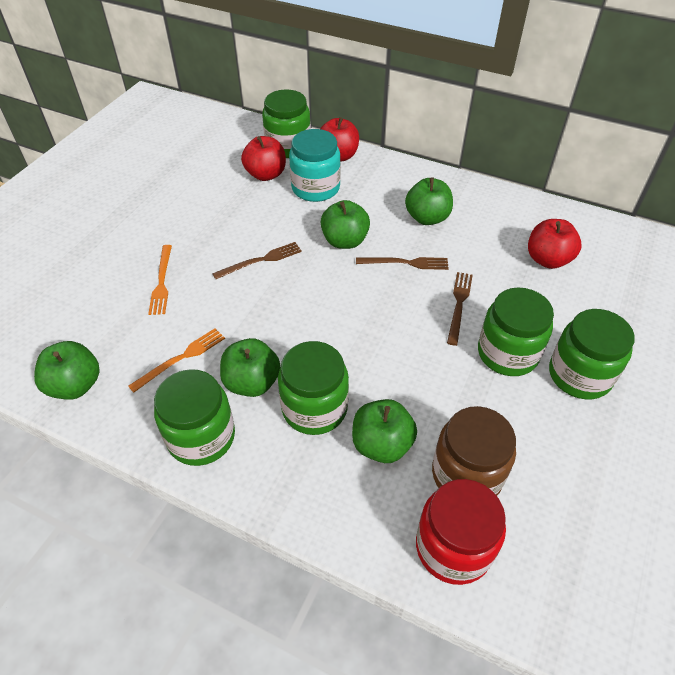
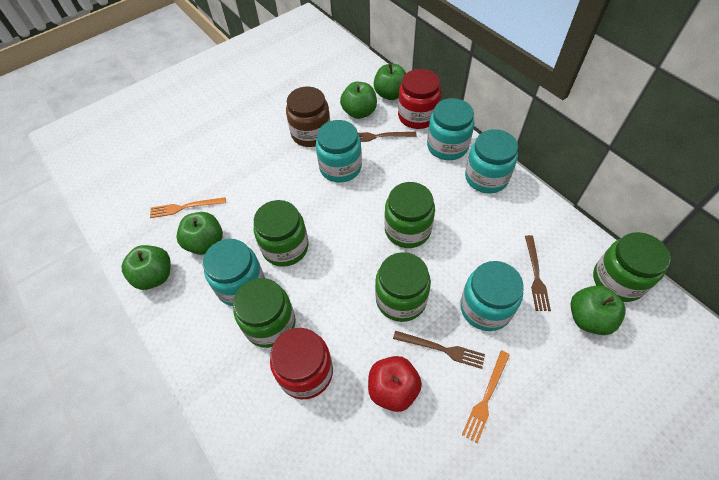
red apple: [241,136,286,181] [320,117,359,162] [528,219,581,269] = 3 -> [368,356,422,412] = 1
red jar: [416,479,506,585] = 1 -> [270,328,333,399] [398,69,441,129] = 2
turquoise jar: [289,129,341,202] = 1 -> [203,239,265,306] [316,120,362,183] [427,98,475,160] [460,261,524,331] [465,129,518,193] = 5

